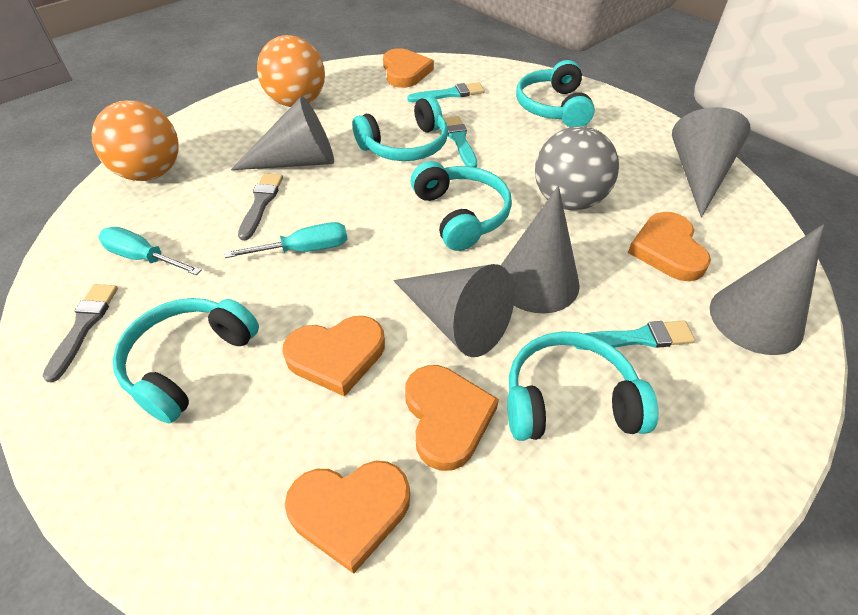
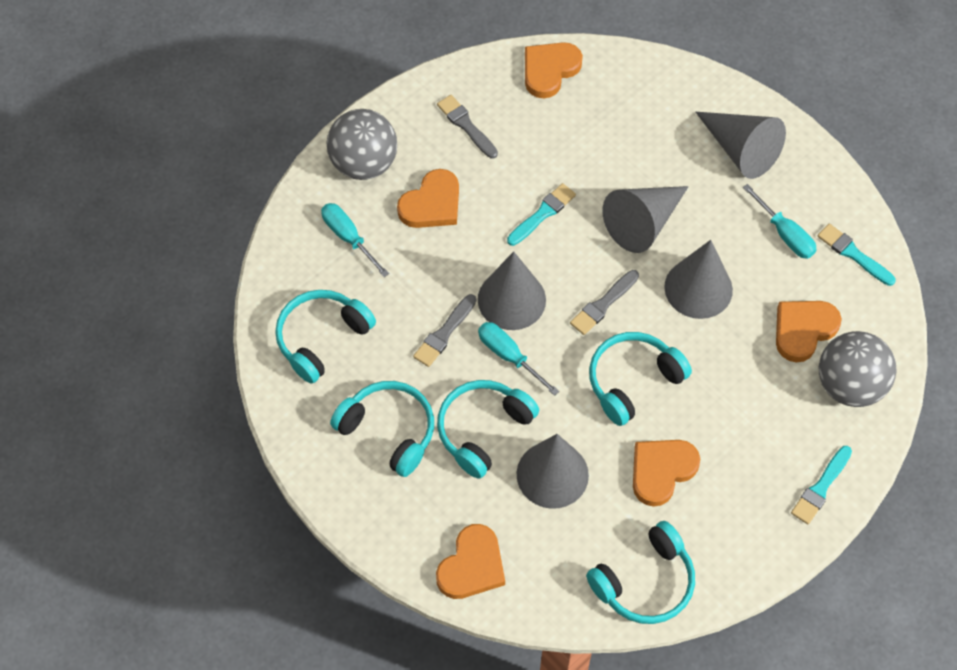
grey ball: [535,126,619,210] = 1 -> [326,109,397,180] [819,331,897,407] = 2
grey brush: [42,284,118,382] [238,173,283,240] = 2 -> [413,294,476,367] [437,95,498,159] [570,270,639,335] = 3
orange ball: [91,100,179,181] [257,35,325,107] = 2 -> none = 0
turquoise screwdriver: [99,227,202,275] [224,222,347,258] = 2 -> [321,203,389,277] [478,322,559,396] [743,184,817,259] = 3

